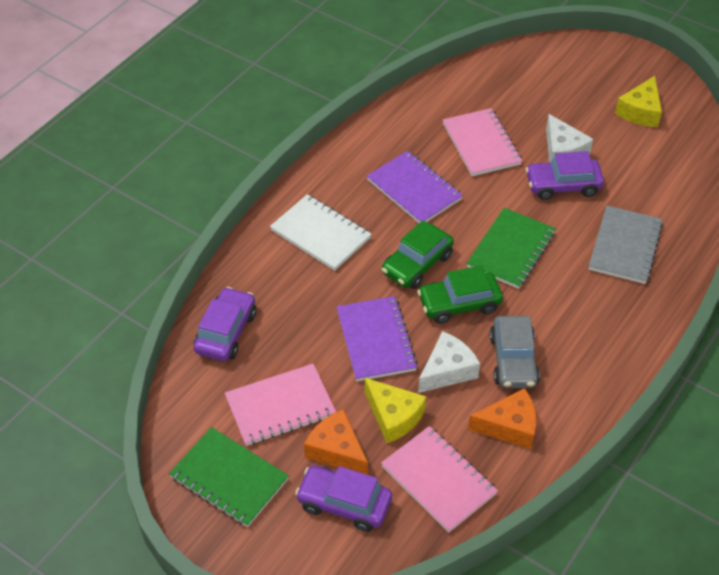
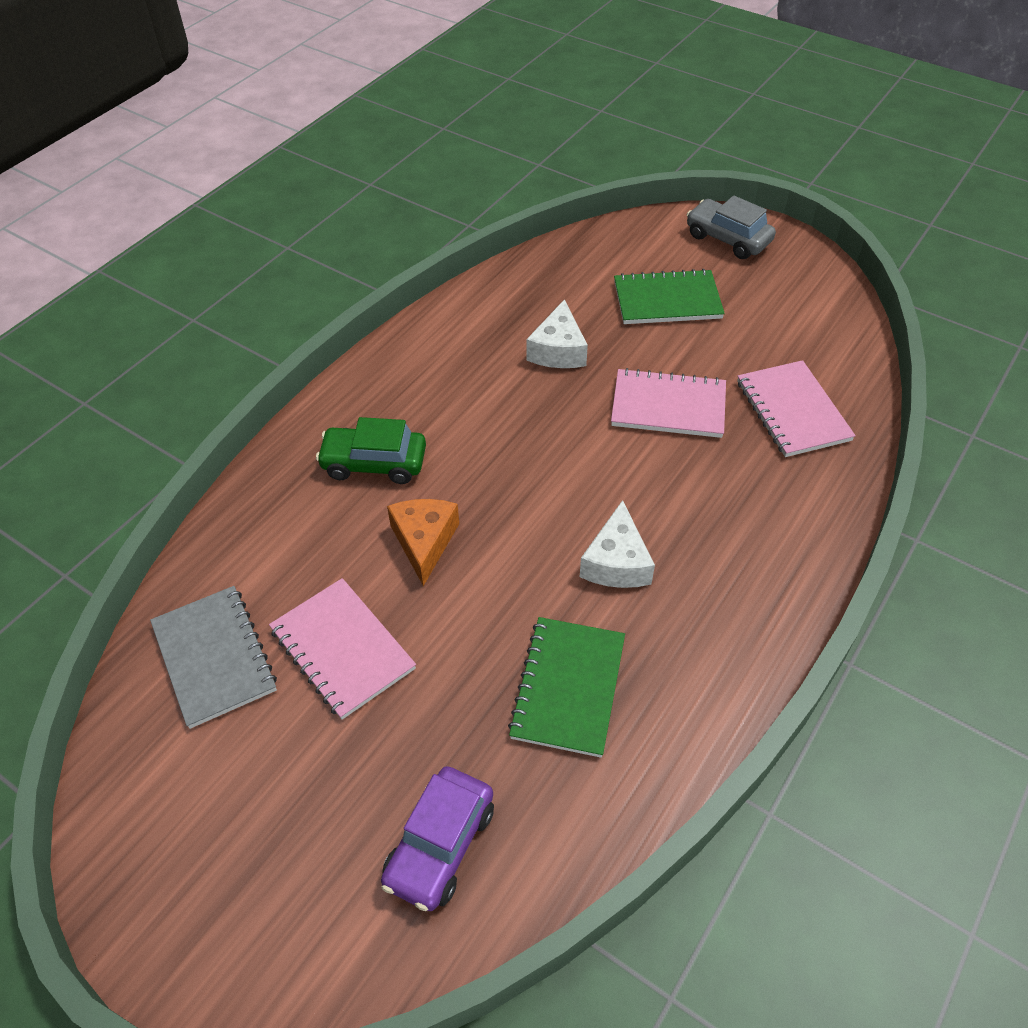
green car: [381,220,454,289] [417,266,503,324] = 2 -> [316,417,426,484] = 1
orange cheese: [304,409,368,475] [468,388,536,449] = 2 -> [387,499,459,586] = 1
purple car: [194,287,256,361] [295,465,392,532] [526,151,604,200] = 3 -> [381,766,494,911] = 1
purple notebook: [337,296,418,381] [367,151,463,223] = 2 -> none = 0
white notebook: [270,194,372,271] = 1 -> none = 0
yellow cheese: [365,378,426,443] [615,76,662,127] = 2 -> none = 0

